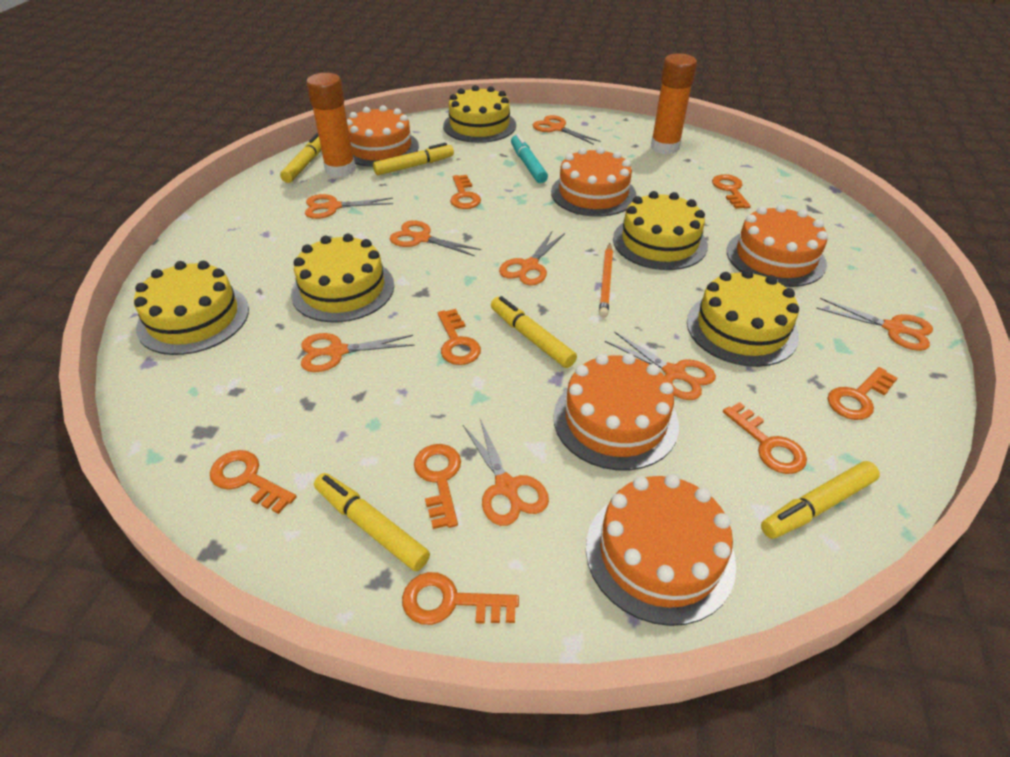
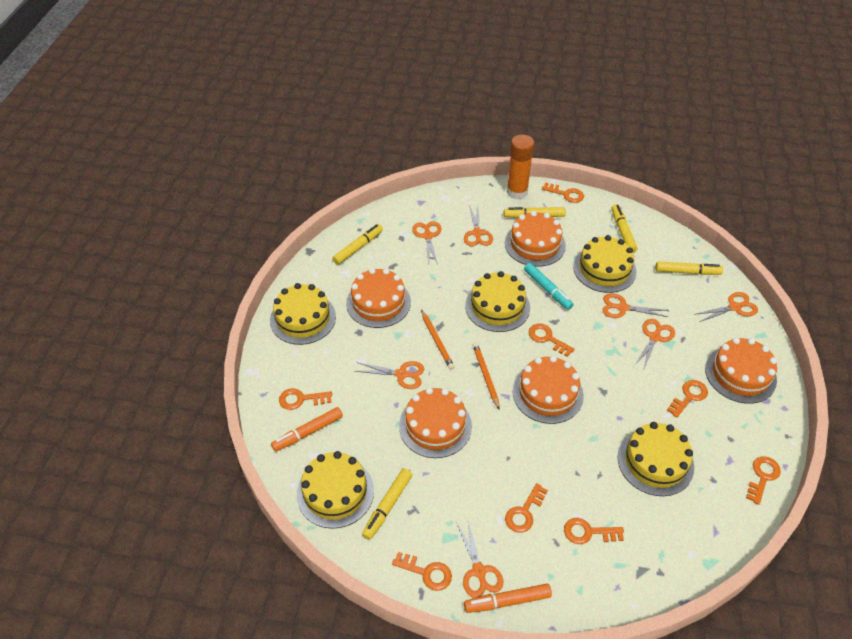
orange glue stick: [306,73,356,178] [651,53,697,154] = 2 -> [507,134,535,199] = 1
orange marker: none = 0 -> [271,407,343,451] [464,584,552,613] = 2
orange pencil: [599,243,613,318] = 1 -> [421,310,454,370] [473,343,500,410] = 2
orange scissors: [301,333,415,372] [305,194,393,219] [390,220,481,256] [463,419,549,526] [499,230,565,286] [533,115,601,145] [605,331,716,400] [816,298,933,351] = 8 -> [355,361,424,389] [412,221,441,265] [456,522,503,598] [464,205,493,246] [602,293,668,318] [634,319,675,371] [694,292,758,322] = 7

